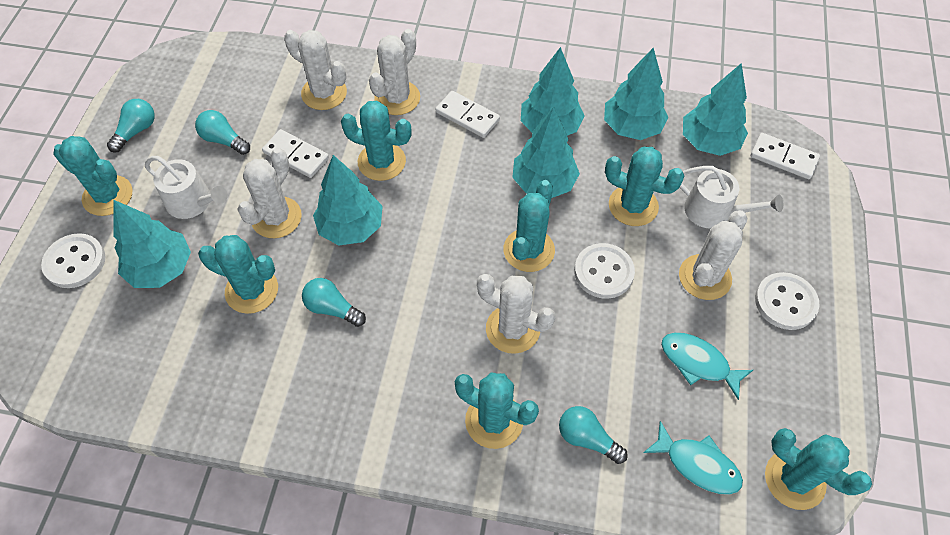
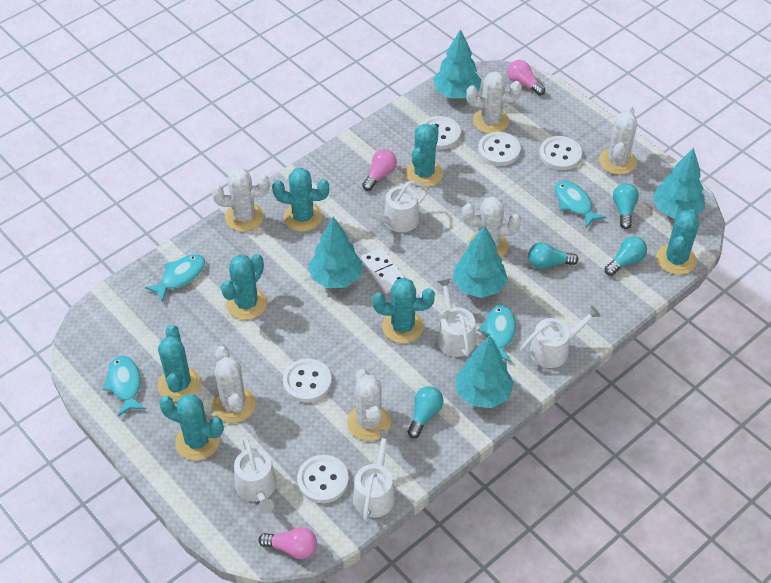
pink light bulb: none = 0 -> [259,527,317,559] [362,149,397,191] [507,60,545,95] = 3
turquoise fish: [643,421,743,495] [661,333,753,400] = 2 -> [103,356,146,416] [145,255,205,302] [478,305,516,362] [555,181,606,227] = 4
turquoise tree: [113,200,191,288] [313,155,383,245] [512,107,580,198] [521,47,584,136] [604,48,668,140] [683,63,748,156] = 6 -> [308,217,363,288] [433,29,482,98] [453,225,508,298] [455,335,514,408] [652,148,705,219] = 5
white button: [41,233,106,288] [574,243,635,299] [755,272,819,330] = 3 -> [283,359,332,403] [297,455,349,503] [420,116,461,150] [478,132,521,166] [539,136,582,170] = 5
white cactus: [237,148,302,238] [284,30,347,110] [369,29,420,115] [477,274,556,354] [679,210,747,300] = 5 -> [212,167,269,232] [212,346,256,423] [347,369,391,441] [462,196,521,258] [466,71,522,134] [599,105,637,175] = 6
white domino: [262,129,329,178] [436,91,500,138] [751,133,820,179] = 3 -> [361,247,405,294] = 1
white watering can: [145,156,228,219] [680,166,783,229] = 2 -> [234,437,277,514] [353,430,395,521] [359,181,428,232] [437,278,476,357] [520,306,601,368] = 5

